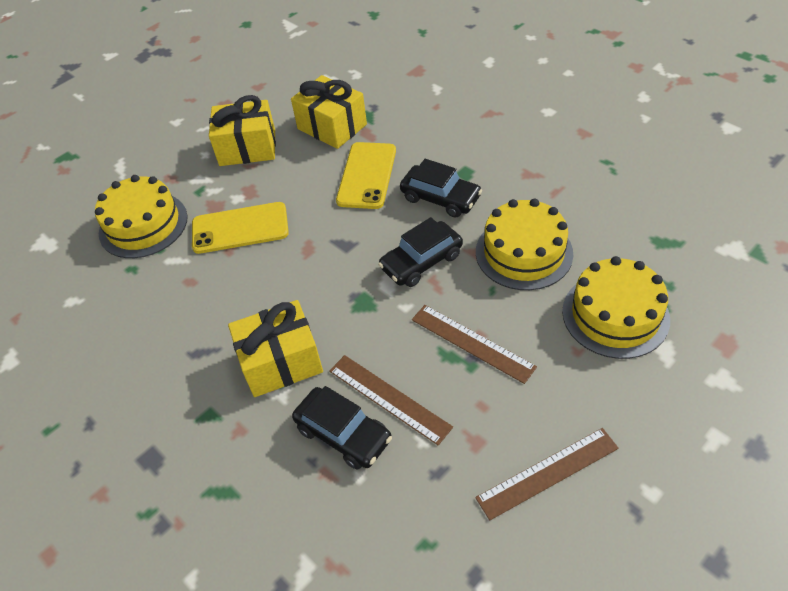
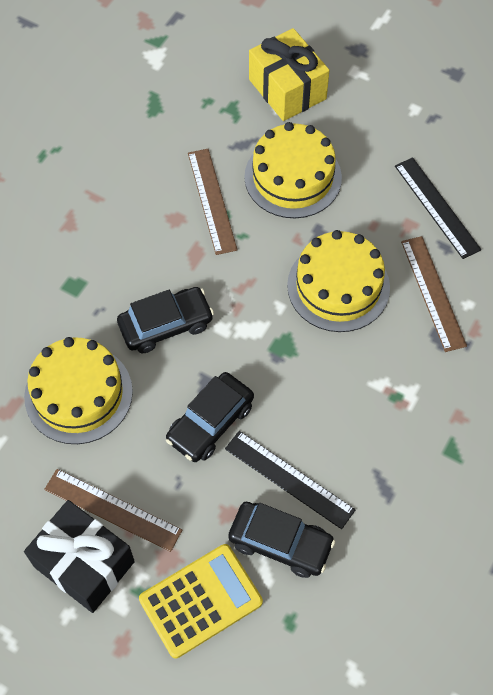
black gift: none = 0 -> [24,500,135,613] = 1
black ruler: none = 0 -> [225,431,356,529] [395,157,481,259] = 2
yellow calculator: none = 0 -> [139,544,263,658] = 1
yellow gift: [209,95,276,166] [228,300,323,397] [291,75,367,149] = 3 -> [249,28,329,121] = 1
yellow phone: [192,202,289,254] [336,142,396,209] = 2 -> none = 0

